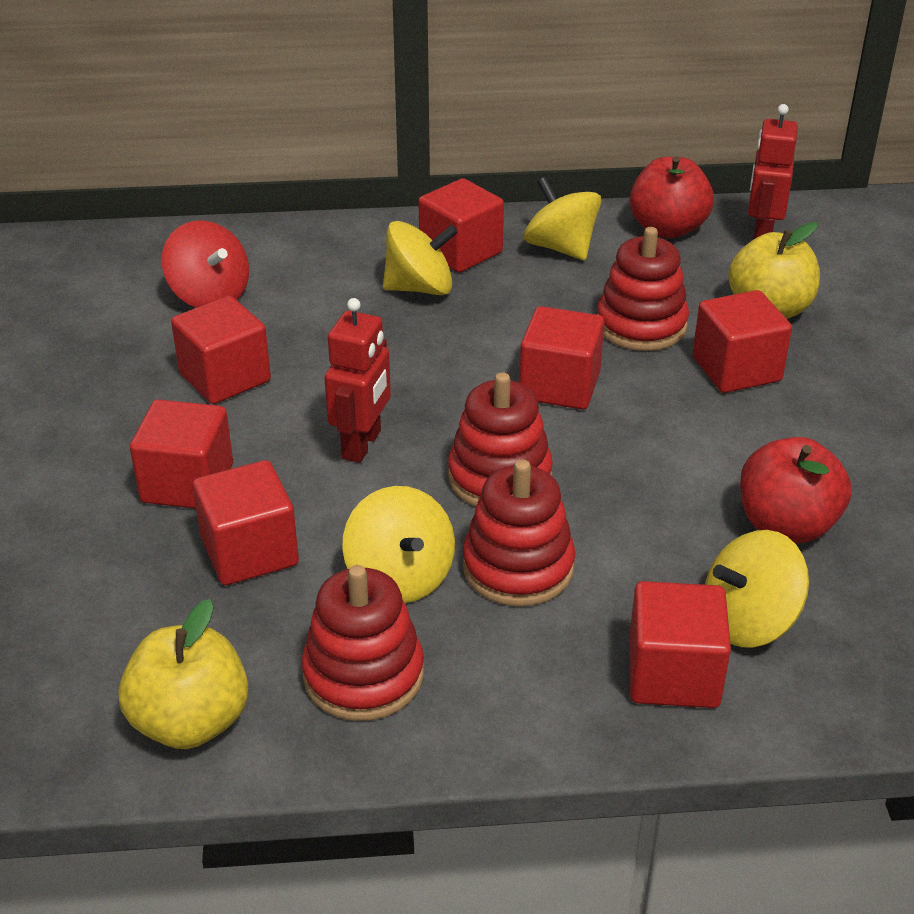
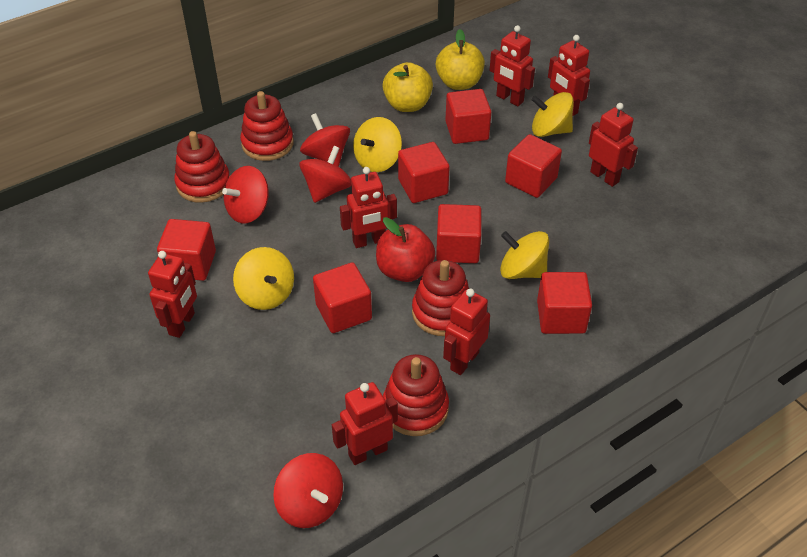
red apple: [630,156,714,238] [740,437,851,543] = 2 -> [376,217,435,282] = 1
red robot: [324,298,391,463] [748,104,798,240] = 2 -> [148,251,197,338] [332,382,398,465] [340,167,397,248] [443,289,490,375] [490,25,535,106] [548,35,590,116] [589,103,638,187] = 7
red spinning top: [162,220,249,308] = 1 -> [222,166,269,223] [273,453,343,528] [299,146,351,203] [300,113,350,167] = 4

